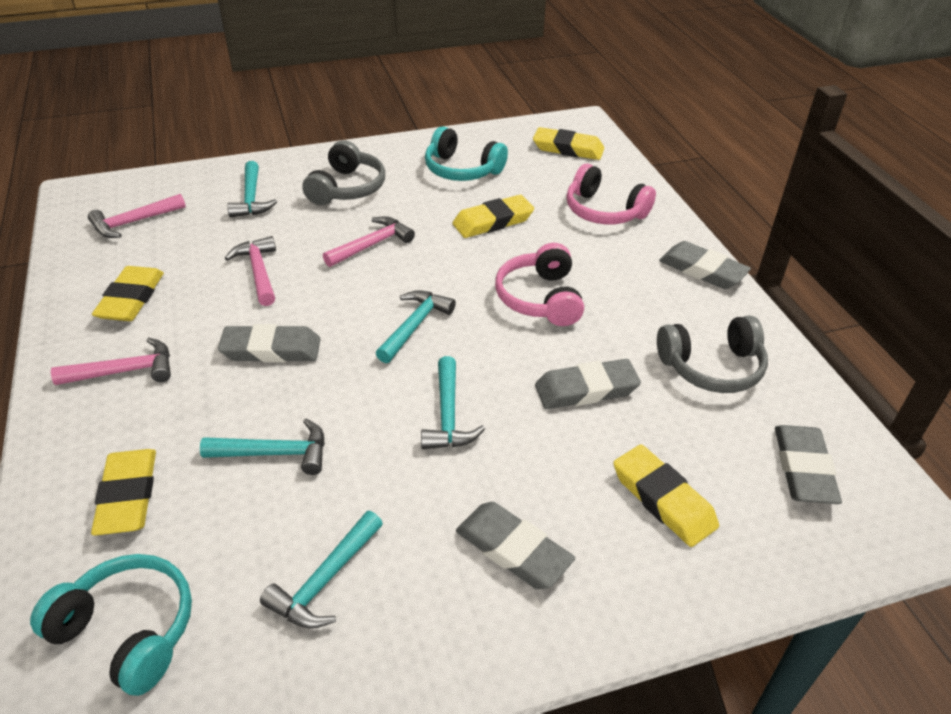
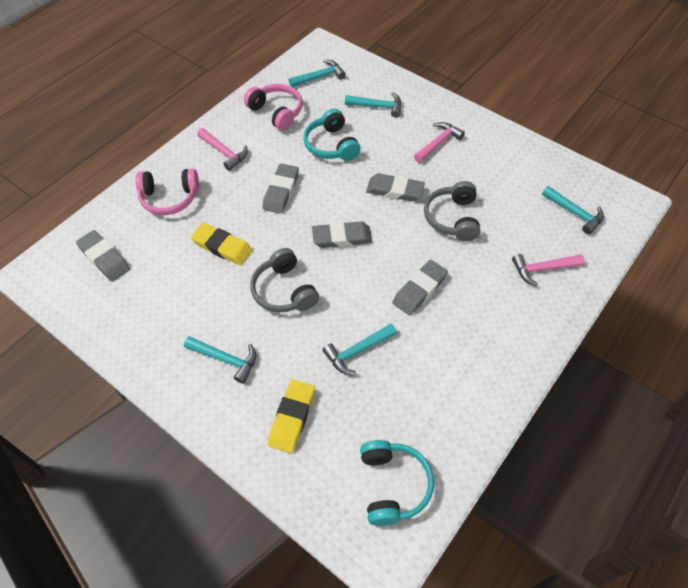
pink hammer: [51,338,171,385] [88,194,186,238] [225,236,276,306] [323,216,415,267] = 4 -> [197,128,248,171] [414,122,465,163] [512,254,585,286] = 3
yellow eraser: [91,449,156,536] [92,266,164,321] [453,195,534,238] [533,127,604,160] [614,444,719,547] = 5 -> [191,223,253,265] [268,379,315,453] = 2

